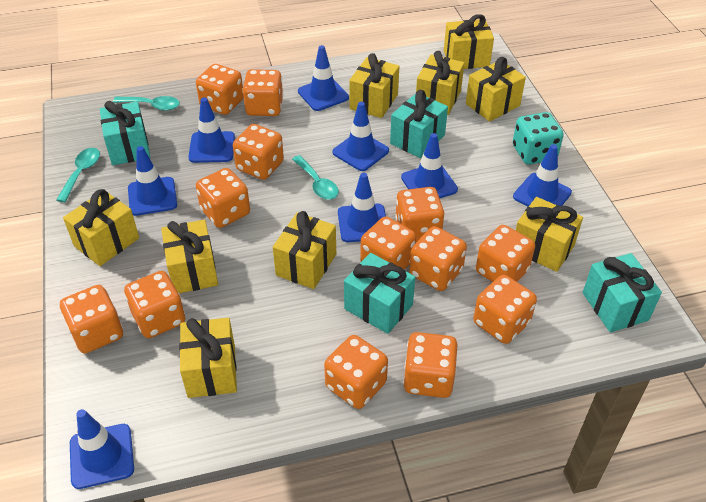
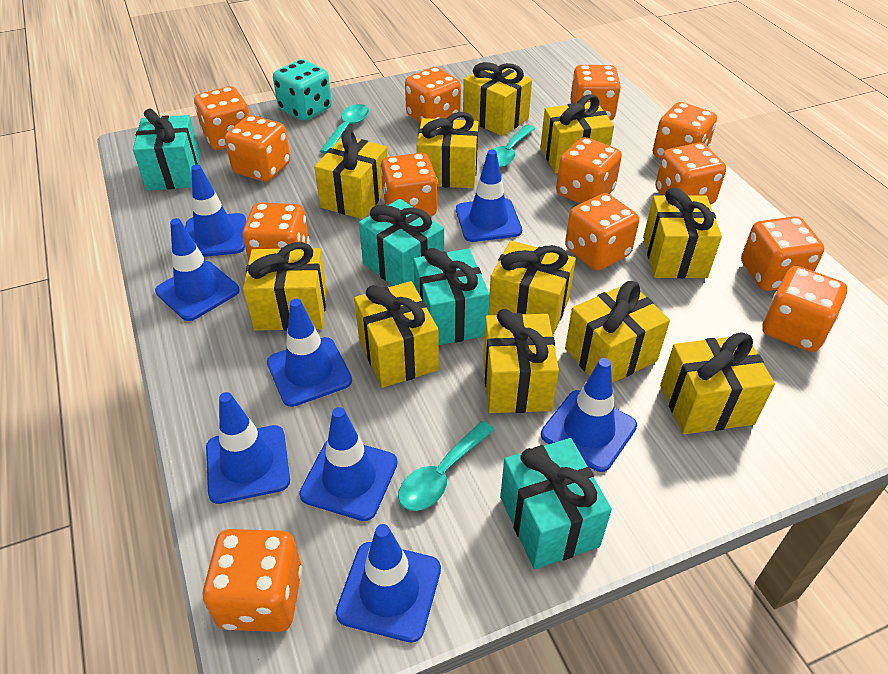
yellow gift: [63,189,139,266] [161,220,218,293] [179,318,237,398] [273,211,336,289] [349,53,399,118] [416,51,464,115] [444,14,494,69] [466,57,526,122] [515,197,583,272] = 9 -> [243,242,327,331] [314,129,387,219] [354,281,439,388] [416,112,478,188] [463,62,532,136] [483,309,559,413] [488,241,576,335] [540,94,614,173] [565,281,670,383] [643,188,722,279] [660,332,775,434] = 11

